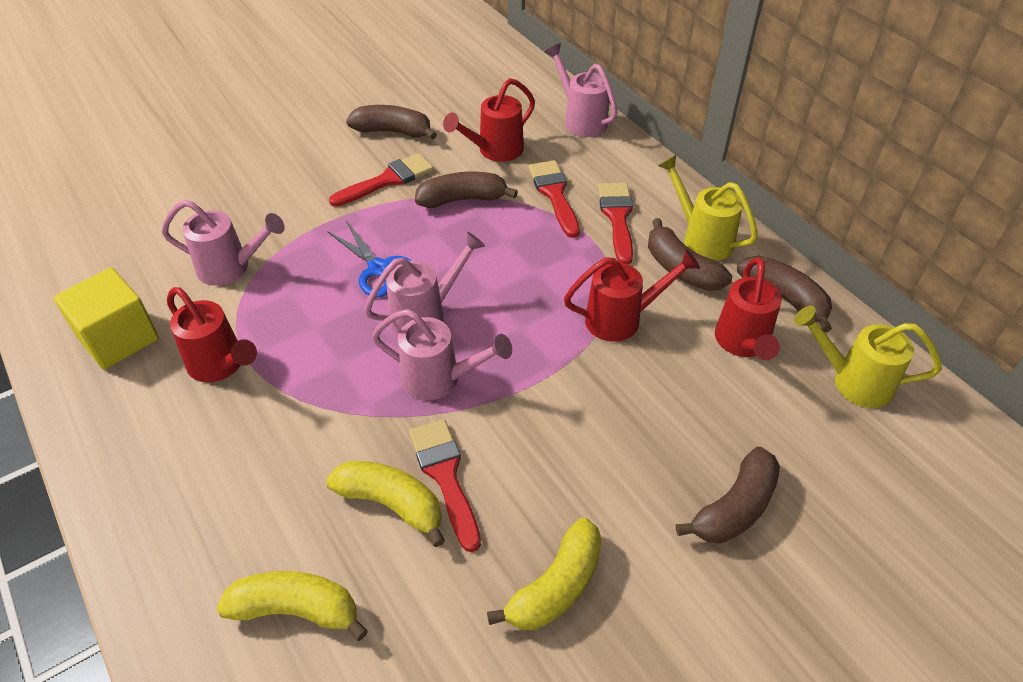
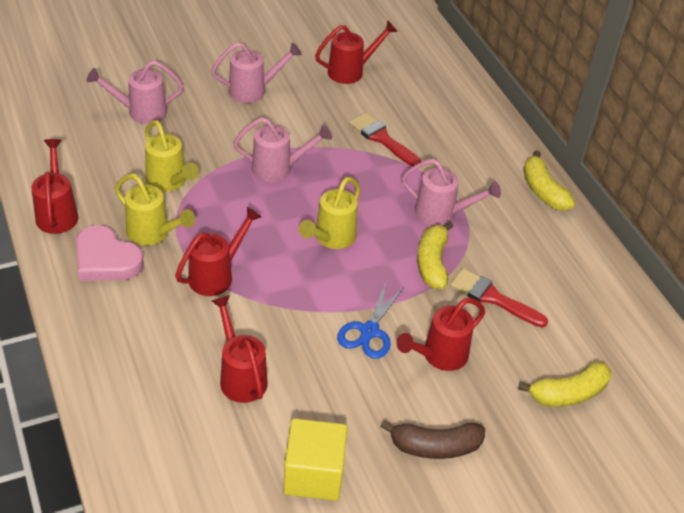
brown banana: [346,105,437,140] [415,172,518,208] [648,218,732,291] [676,446,780,543] [737,256,832,332] = 5 -> [381,420,485,459] = 1
pink heart: none = 0 -> [76,225,144,281] = 1
red brush: [329,153,434,207] [409,419,481,552] [528,160,580,238] [598,183,633,265] = 4 -> [349,112,421,167] [450,268,548,327] = 2
red watering can: [167,287,257,382] [443,78,535,162] [564,249,700,342] [715,257,782,360] = 4 -> [31,139,78,234] [175,207,261,296] [212,295,268,403] [315,21,398,84] [396,298,485,371] = 5
yellow watering can: [658,155,758,261] [794,306,942,408] = 2 -> [115,174,195,245] [145,120,199,192] [299,177,360,249] = 3

